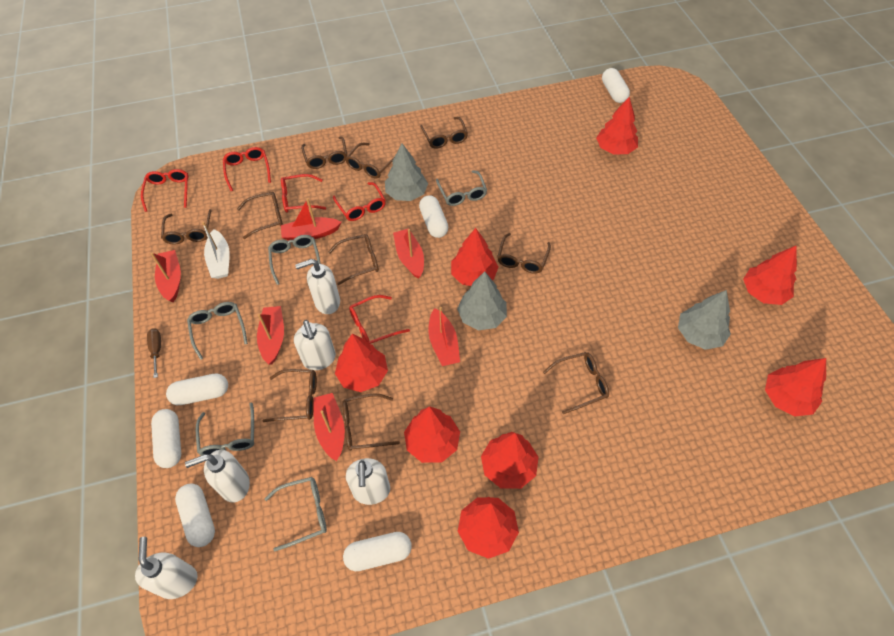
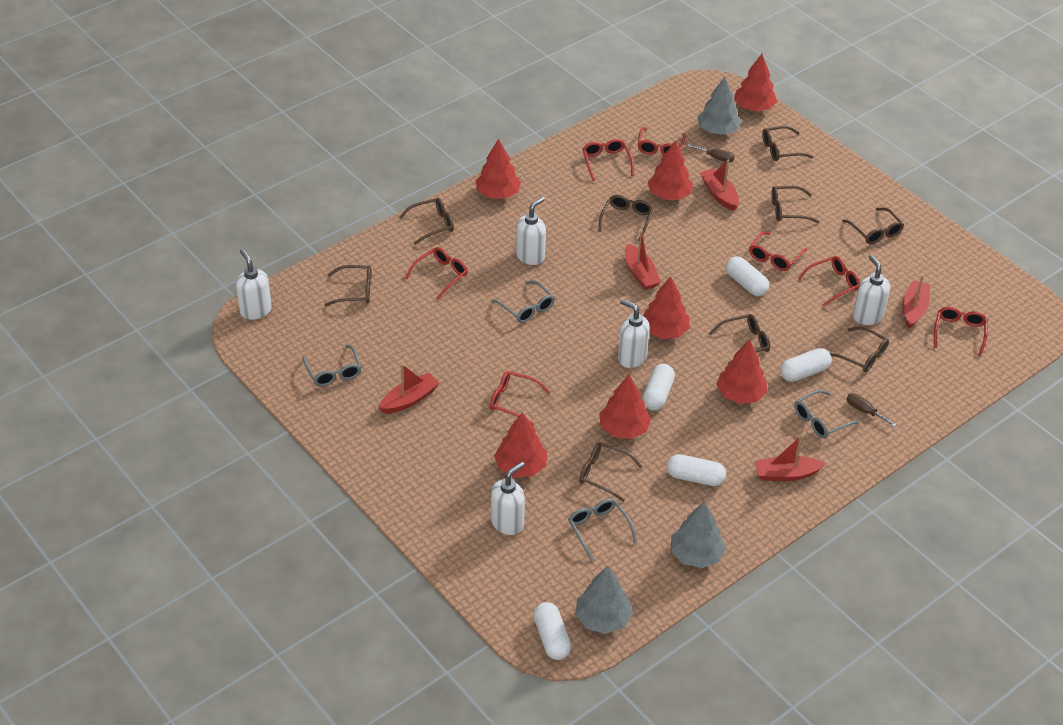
brown glasses: [161,209,212,244] [237,192,283,239] [263,369,317,422] [301,137,347,169] [328,234,379,285] [342,393,400,451] [345,143,394,179] [420,117,468,149] [497,233,551,274] [543,352,609,414] = 10 -> [324,265,371,306] [399,198,454,245] [579,443,642,502] [598,195,653,241] [709,314,770,364] [762,126,813,161] [771,186,819,223] [830,326,889,372] [842,207,904,244] = 9
brown screwdriver: [147,328,161,378] = 1 -> [687,144,735,163] [846,393,897,427] = 2
grey glasses: [187,302,248,360] [196,402,254,456] [265,477,327,551] [268,235,320,285] [436,170,487,206] = 5 -> [302,345,362,386] [491,280,555,323] [568,499,637,561] [794,390,860,438] = 4
red boat: [151,250,181,302] [257,306,284,365] [281,198,342,241] [313,393,345,461] [393,228,424,279] [429,307,460,366] = 6 -> [378,364,440,414] [625,230,661,290] [700,160,739,211] [754,435,826,481] [902,275,930,329] = 5
red glasses: [141,169,188,212] [223,147,271,191] [281,174,326,213] [333,182,386,221] [349,295,410,344] = 5 -> [406,247,468,299] [490,371,550,426] [582,139,634,181] [638,127,686,155] [749,231,807,271] [798,256,860,306] [934,307,987,357] = 7
red tree: [335,334,388,392] [404,406,460,463] [451,228,498,286] [458,497,519,559] [481,432,539,489] [596,97,638,154] [743,246,797,305] [765,358,826,417] = 8 -> [475,139,521,199] [494,412,547,477] [599,375,651,439] [643,276,690,339] [648,141,693,200] [716,340,768,404] [734,54,777,111] = 7
white boat: [202,222,230,279] = 1 -> none = 0
white capsule: [151,409,181,468] [166,374,228,405] [175,483,215,547] [343,532,412,571] [419,195,448,238] [602,68,630,103] = 6 -> [534,602,571,660] [642,364,675,410] [667,454,726,486] [726,256,769,296] [780,348,832,382] = 5

